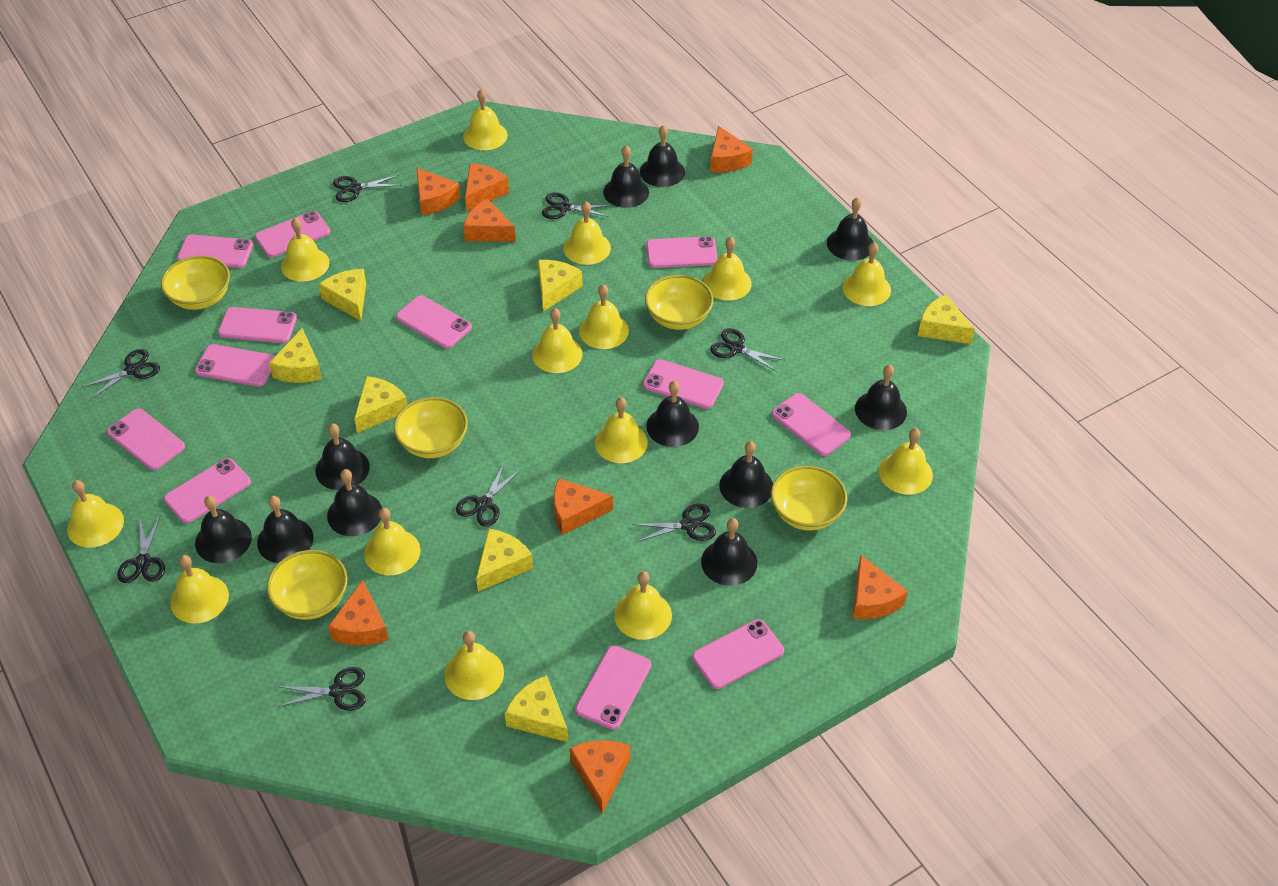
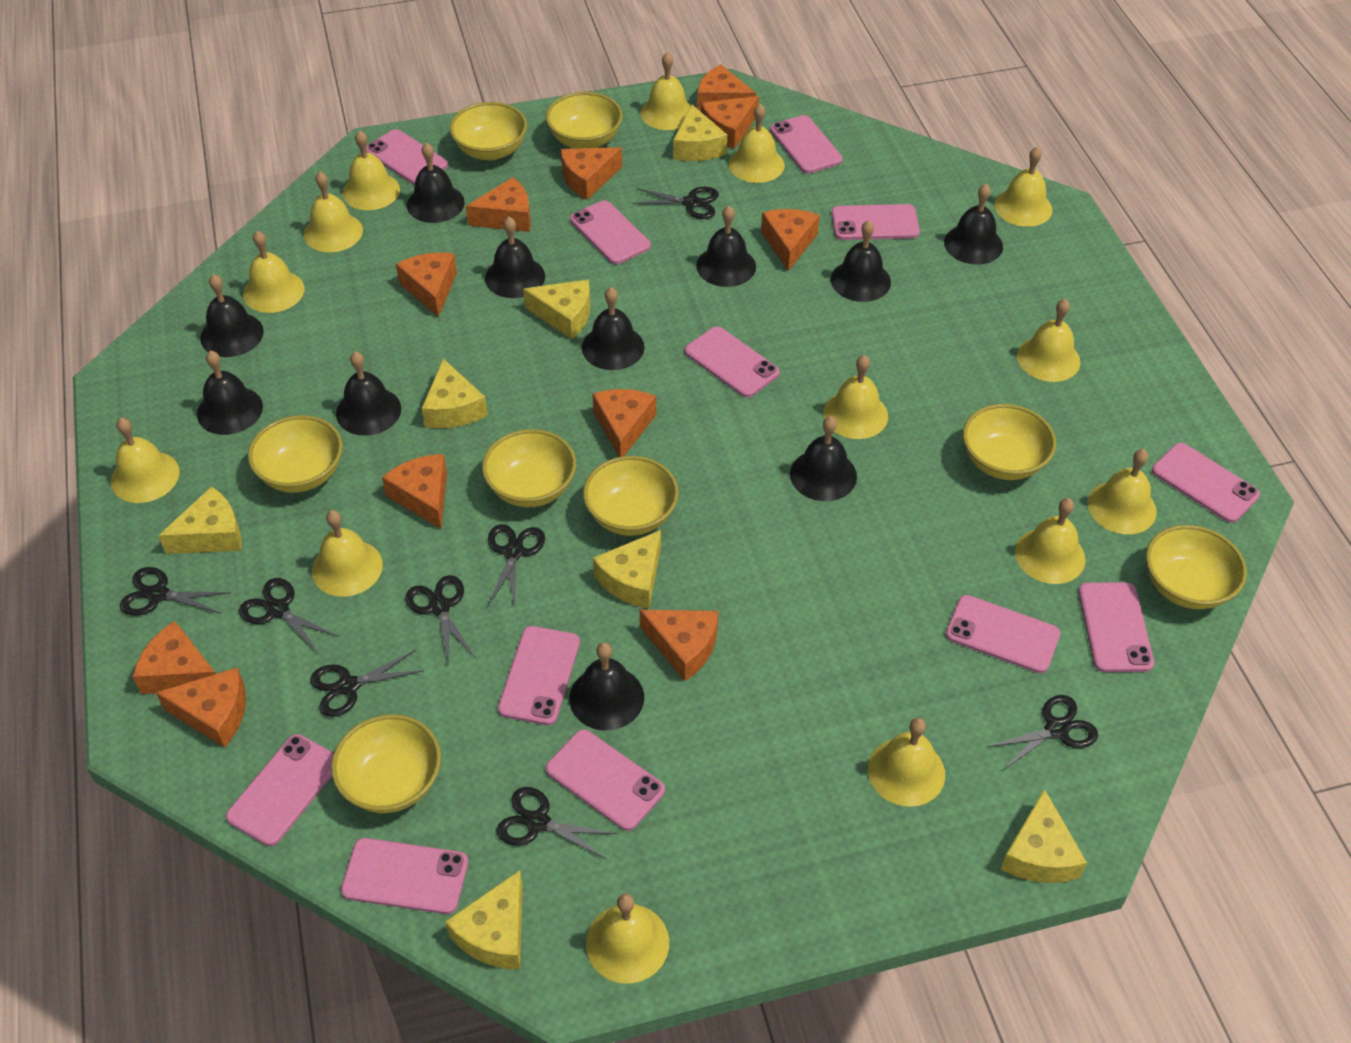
orange cheese: [328,580,389,646] [417,168,460,215] [464,199,516,242] [465,164,509,211] [554,478,613,535] [570,740,630,814] [710,126,753,172] [853,555,908,619] = 8 -> [133,621,216,694] [156,668,246,748] [382,454,447,529] [396,252,457,317] [466,177,531,232] [561,147,622,200] [593,389,656,457] [640,610,718,681] [697,64,756,111] [701,96,759,149] [761,209,820,271] = 11
yellow bowl: [161,256,230,310] [267,550,348,620] [394,397,468,458] [645,275,713,330] [771,466,847,531] = 5 -> [248,415,343,493] [331,714,441,813] [449,102,527,160] [482,429,576,507] [546,92,623,149] [583,456,679,536] [963,404,1056,480] [1146,525,1247,609] = 8

